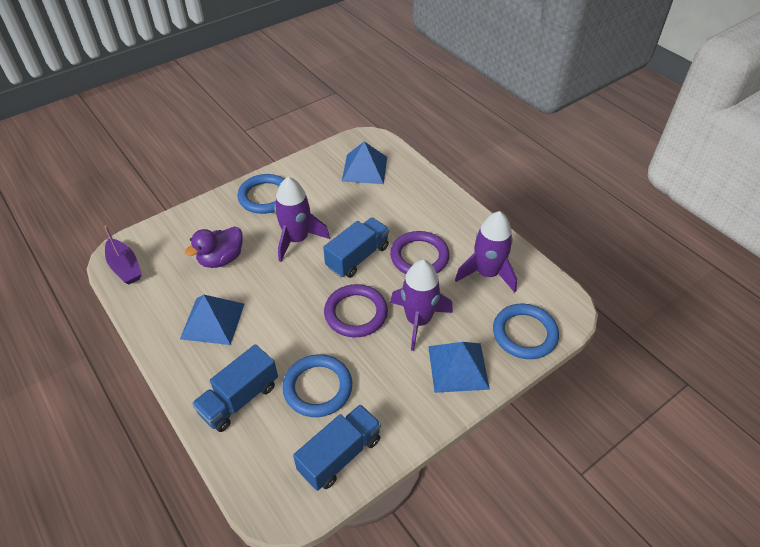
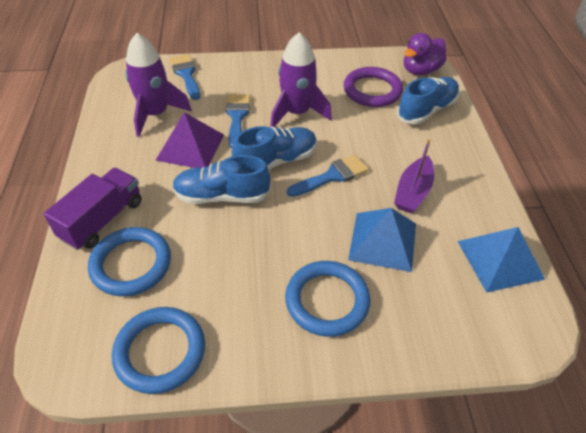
blue brush: none = 0 -> [170,54,200,100] [226,94,250,148] [287,154,368,197] = 3
blue pyramid: [180,295,244,345] [342,141,387,184] [428,342,490,393] = 3 -> [348,208,416,272] [457,227,545,293] = 2
blue shoe: none = 0 -> [172,155,270,204] [232,126,317,170] [397,77,459,124] = 3
blue truck: [192,344,278,432] [293,404,381,491] [323,218,389,278] = 3 -> none = 0
purple pyramid: none = 0 -> [155,112,224,168] = 1
purple ring: [324,284,388,338] [390,231,450,274] = 2 -> [344,67,403,107] = 1
purple rocket: [274,177,330,262] [390,260,453,351] [455,211,517,293] = 3 -> [125,33,192,137] [270,32,332,127] = 2
purple truck: none = 0 -> [44,168,142,250] = 1

